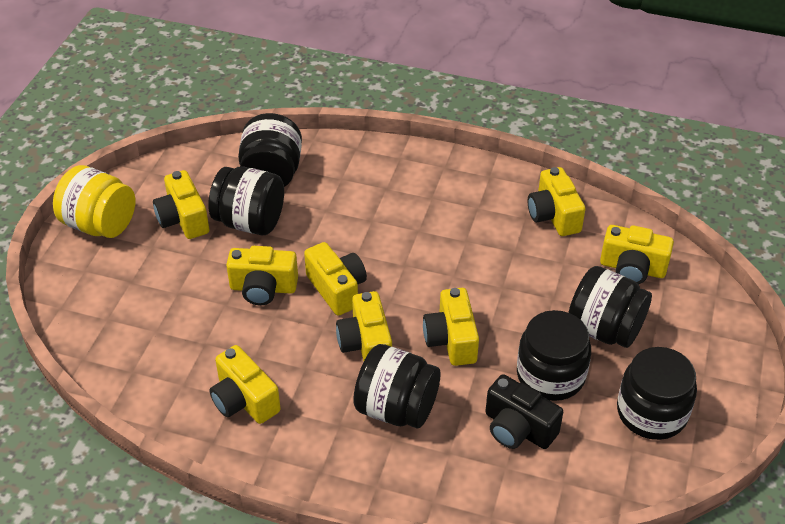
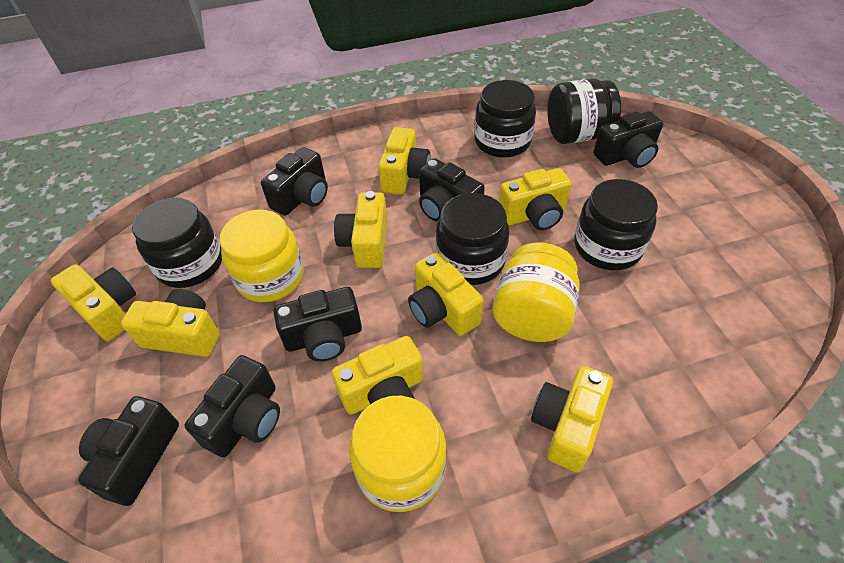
black camera: [486,374,563,449] = 1 -> [78,396,179,506] [185,355,280,457] [261,147,328,216] [273,287,362,361] [419,159,485,221] [593,111,663,168] = 6
black jar: [208,166,284,235] [238,113,302,187] [353,344,441,428] [517,310,591,401] [568,266,652,348] [617,347,697,440] = 6 -> [132,197,222,288] [436,193,509,285] [474,80,536,158] [548,78,621,144] [574,179,658,270] = 5
yellow jar: [53,165,135,238] = 1 -> [220,210,304,302] [349,396,447,512] [493,243,580,342] = 3

